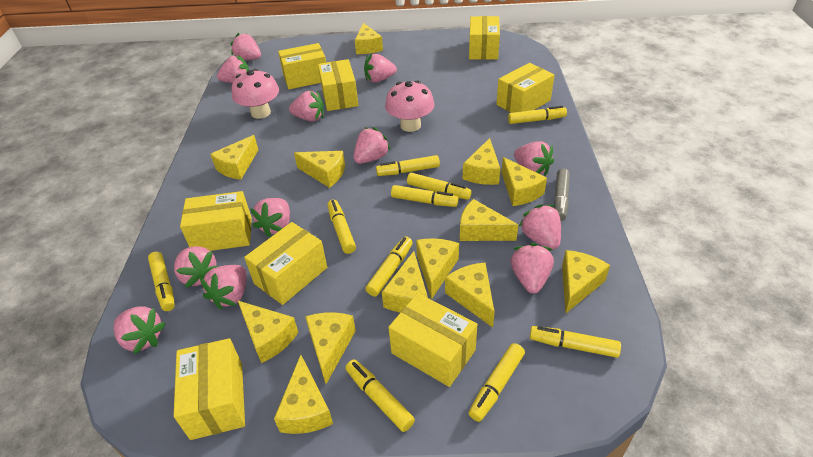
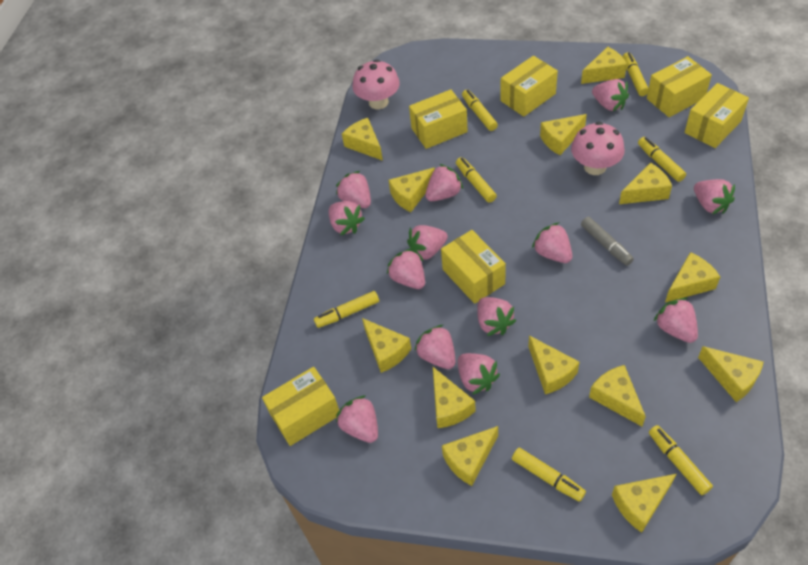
pink strawberry: [113,306,166,354] [174,246,218,288] [200,265,246,309] [217,55,249,83] [231,33,261,60] [250,198,290,237] [289,91,324,122] [354,127,391,164] [364,54,397,83] [511,243,554,294] [514,141,554,176] [519,204,561,250] = 12 -> [329,201,365,236] [336,171,371,208] [336,395,378,443] [387,248,425,289] [407,225,448,262] [414,325,456,369] [425,164,463,201] [458,353,500,395] [477,297,516,336] [532,222,572,263] [592,79,629,111] [654,298,698,343] [694,179,735,214] = 13
yellow box: [174,338,245,440] [180,191,252,251] [244,222,327,305] [278,43,326,89] [318,59,358,111] [388,293,477,387] [469,16,500,60] [496,63,554,113] = 8 -> [262,367,339,446] [409,89,468,149] [441,230,506,304] [500,56,558,117] [647,56,712,117] [685,83,749,148] = 6
yellow marker: [148,252,175,311] [327,200,356,254] [345,359,415,432] [365,237,413,297] [376,155,440,176] [391,185,458,207] [407,173,472,200] [469,343,525,422] [508,106,567,124] [530,326,621,358] = 10 -> [314,291,379,328] [456,157,497,203] [462,90,498,131] [512,448,586,502] [623,52,649,96] [638,137,686,182] [649,425,713,495] = 7

